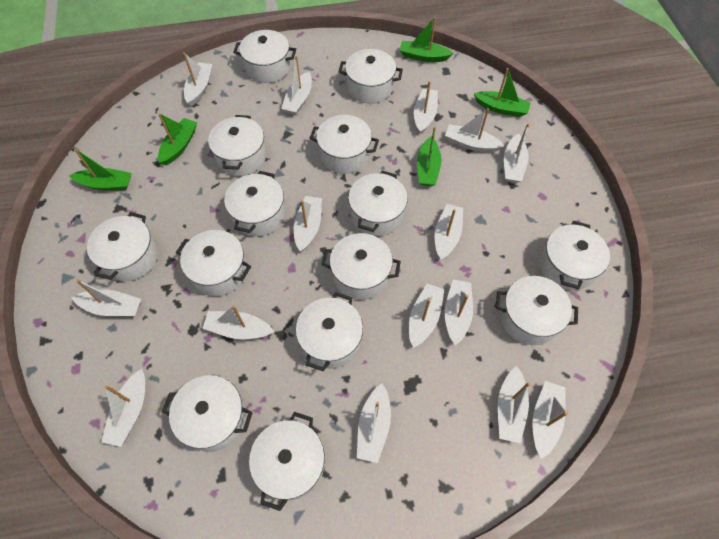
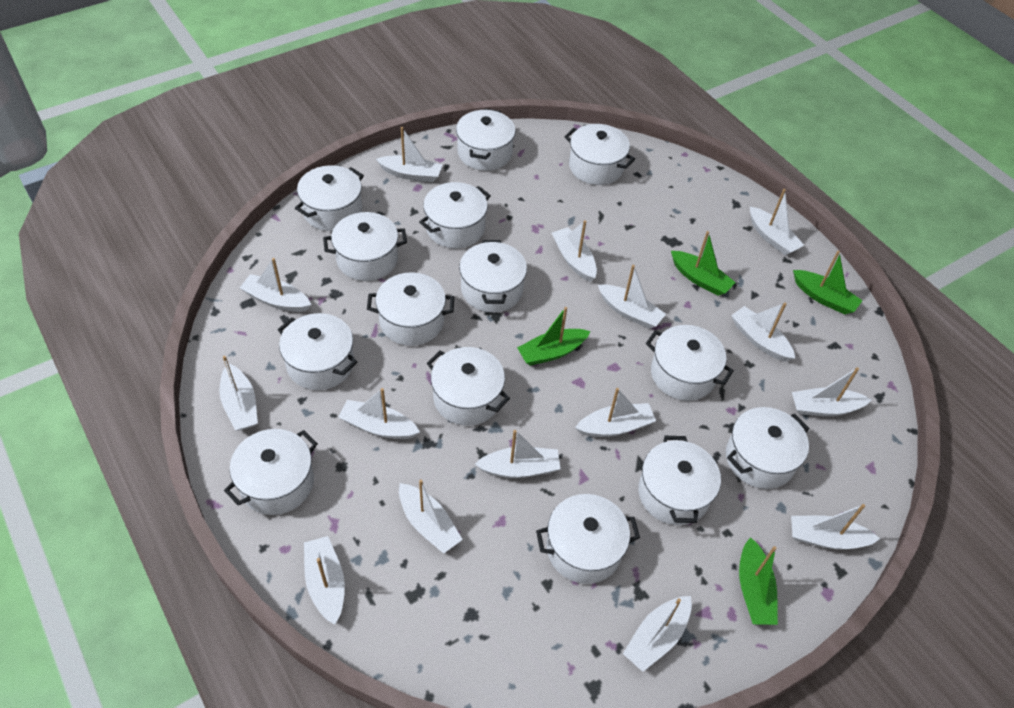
green boat: [69,148,132,191] [158,113,197,165] [400,17,453,62] [417,127,442,186] [474,68,531,117] = 5 -> [517,307,590,366] [671,231,736,296] [739,537,778,625] [793,251,862,315] = 4

